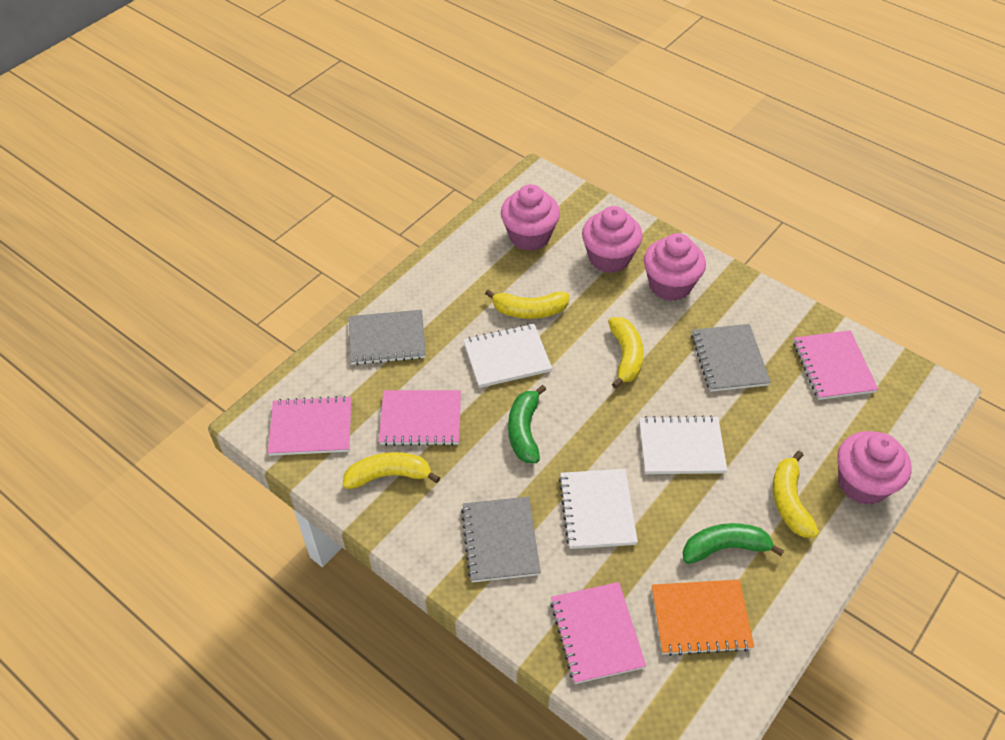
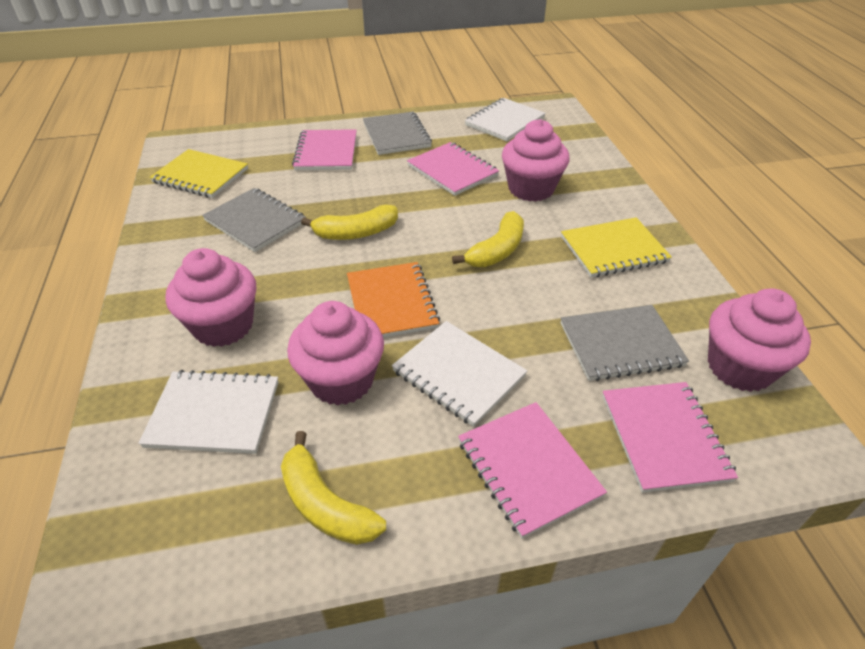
green banana: [508,385,546,463] [682,523,784,564] = 2 -> none = 0
yellow banana: [343,452,440,489] [485,289,570,319] [608,317,644,389] [773,451,819,537] = 4 -> [281,431,386,545] [301,205,398,240] [452,211,524,267] = 3
yellow notebook: none = 0 -> [150,149,248,198] [561,217,672,277] = 2

